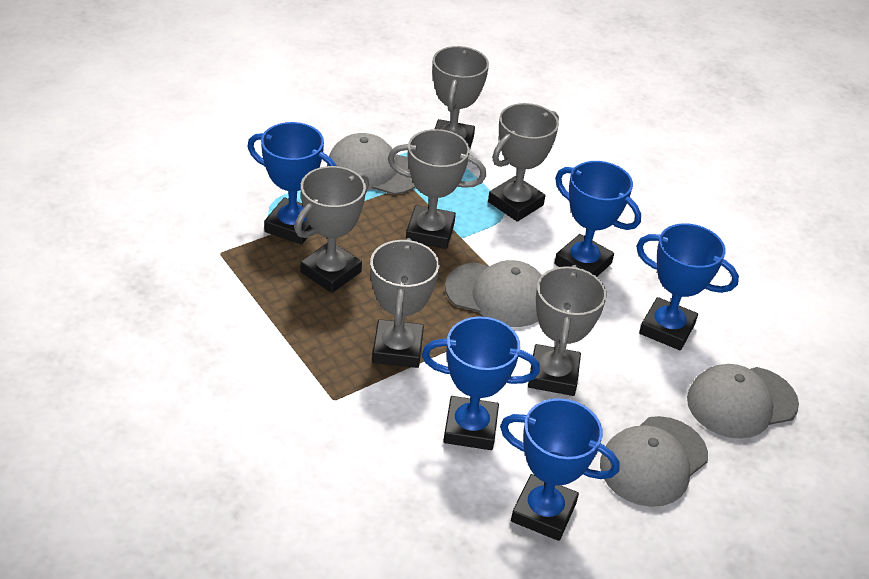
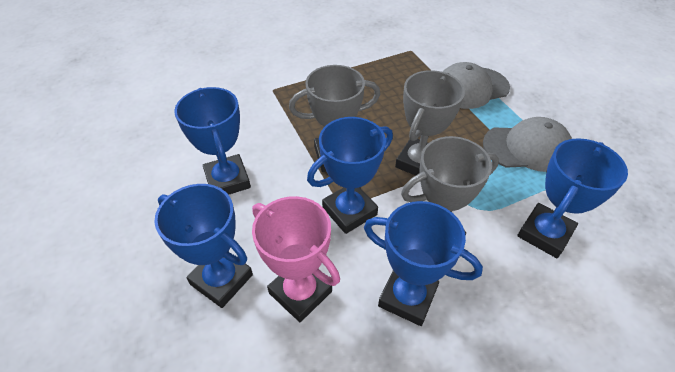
grey cap: [327,133,416,195] [445,260,542,327] [600,416,708,507] [687,364,799,439] = 4 -> [443,62,510,109] [483,117,572,172] = 2
grey trophy: [295,166,369,293] [370,238,440,368] [388,129,486,249] [432,46,489,148] [488,103,559,222] [528,265,607,396] = 6 -> [289,65,380,172] [395,70,465,176] [401,136,499,236] = 3
pink trophy: none = 0 -> [252,196,340,322] = 1

